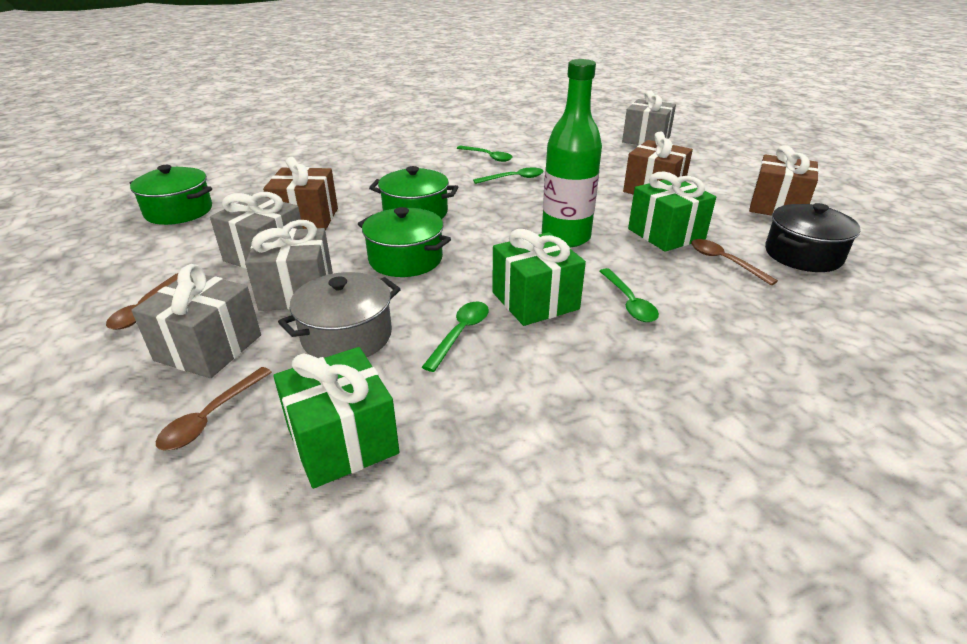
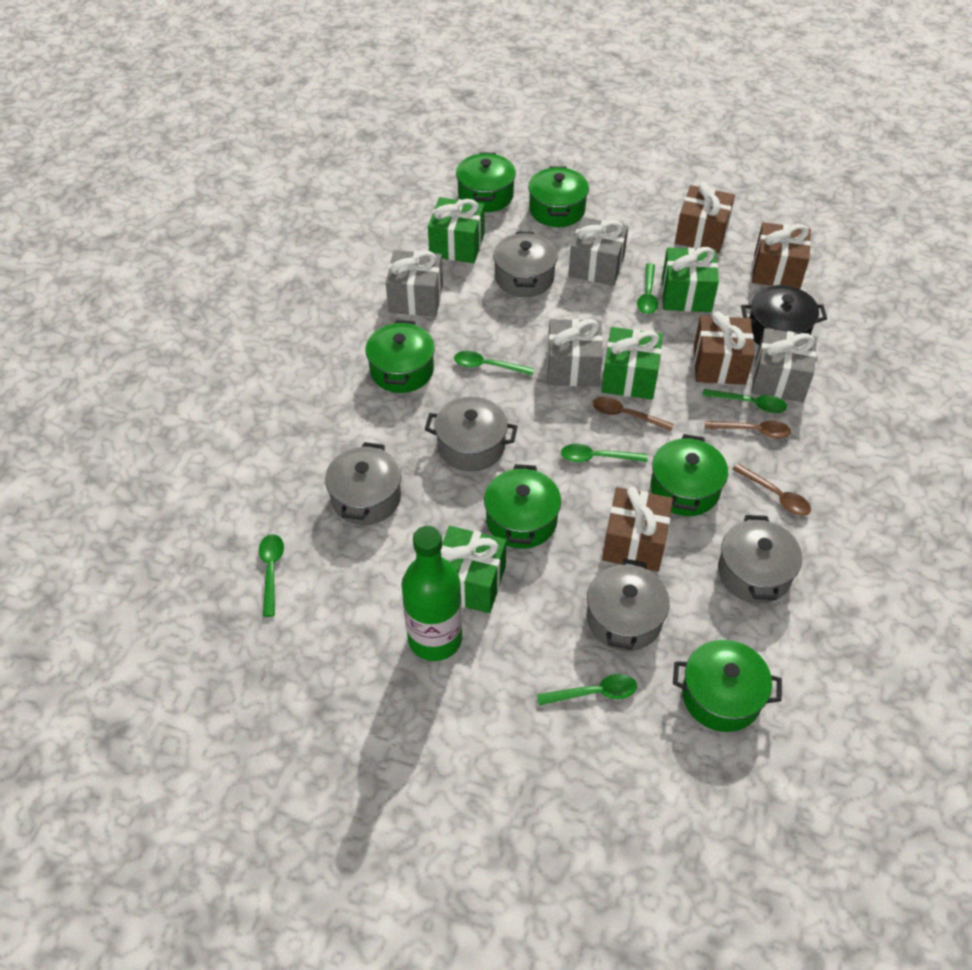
brown gift: [263,157,338,231] [623,132,693,195] [749,145,819,216] = 3 -> [602,487,673,572] [675,182,735,253] [694,312,755,385] [752,222,811,289] = 4
green gift: [273,347,399,489] [492,229,586,326] [628,172,716,252] = 3 -> [428,197,484,263] [441,526,506,613] [601,327,663,399] [662,247,719,312] = 4
green pot: [130,165,212,225] [358,207,451,277] [369,166,458,219] = 3 -> [365,320,435,393] [456,152,516,212] [484,464,561,549] [528,166,589,227] [651,434,728,516] [673,640,782,732] = 6
green spoon: [422,302,489,372] [457,146,513,162] [473,168,544,184] [600,268,659,322] = 4 -> [259,534,284,617] [454,351,534,375] [537,674,637,706] [561,444,647,462] [637,263,658,314] [703,389,787,413] = 6
grey pot: [278,272,401,358] = 1 -> [325,442,401,525] [425,396,518,471] [493,232,558,297] [587,559,670,651] [718,515,802,603] = 5

